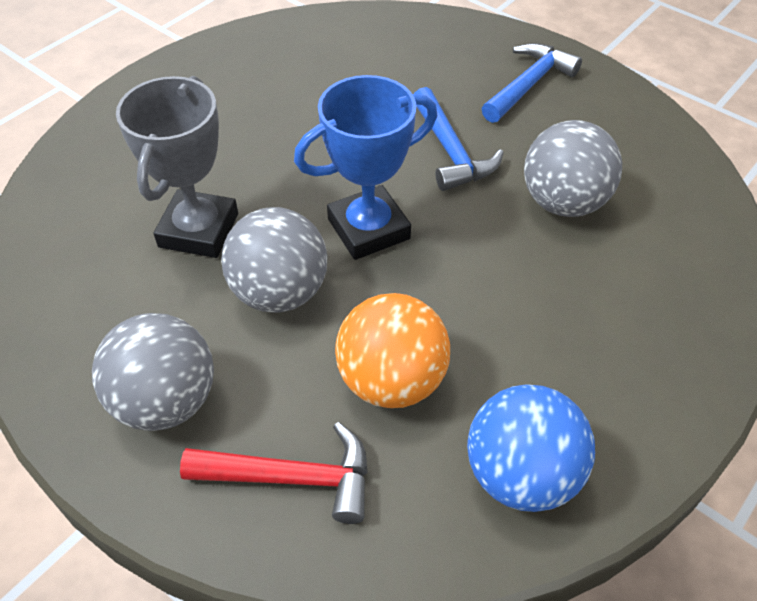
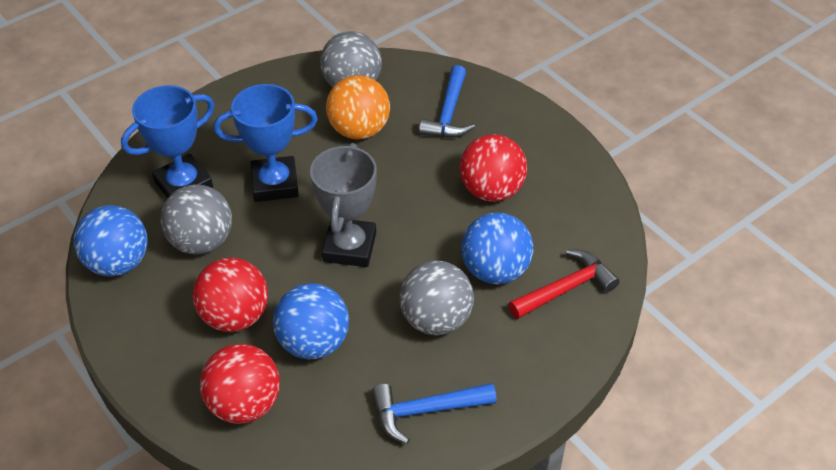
blue ball: [467,384,595,512] = 1 -> [74,205,148,277] [273,283,349,359] [461,212,534,284] = 3
blue trophy: [294,75,437,260] = 1 -> [121,85,215,198] [214,84,318,202] = 2
red ball: none = 0 -> [193,258,268,332] [200,344,280,424] [460,134,527,202] = 3

